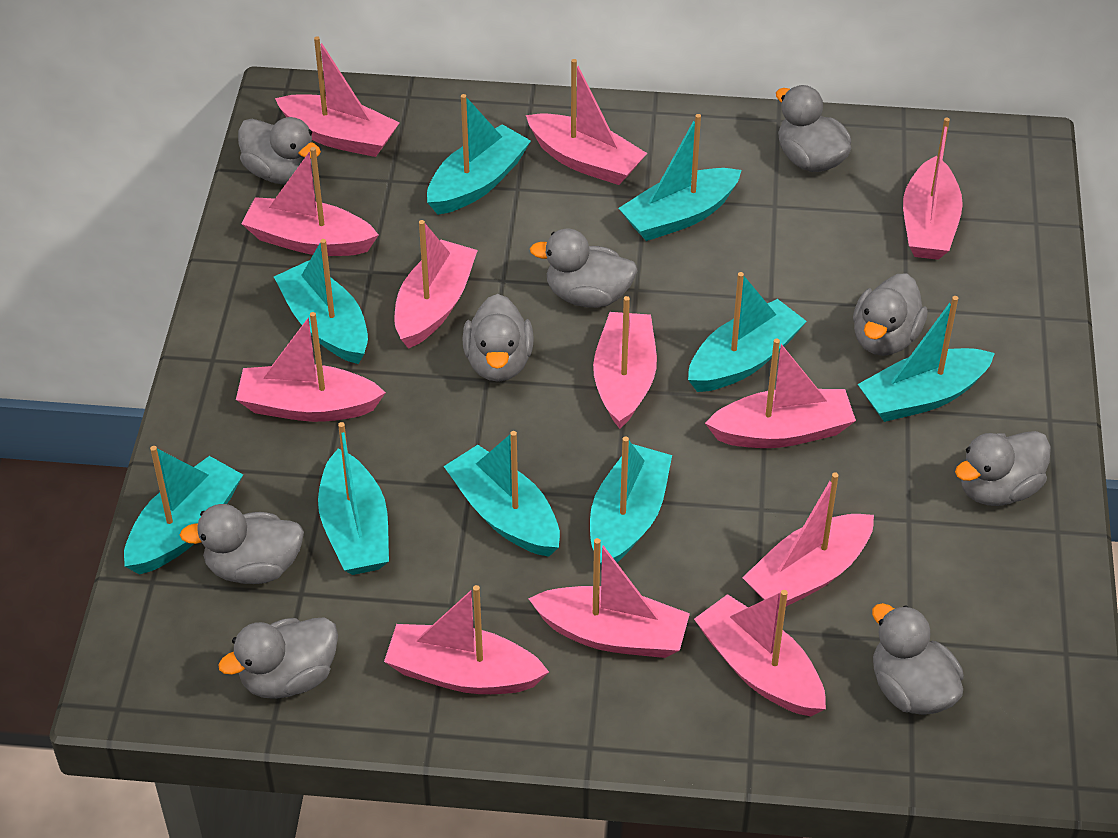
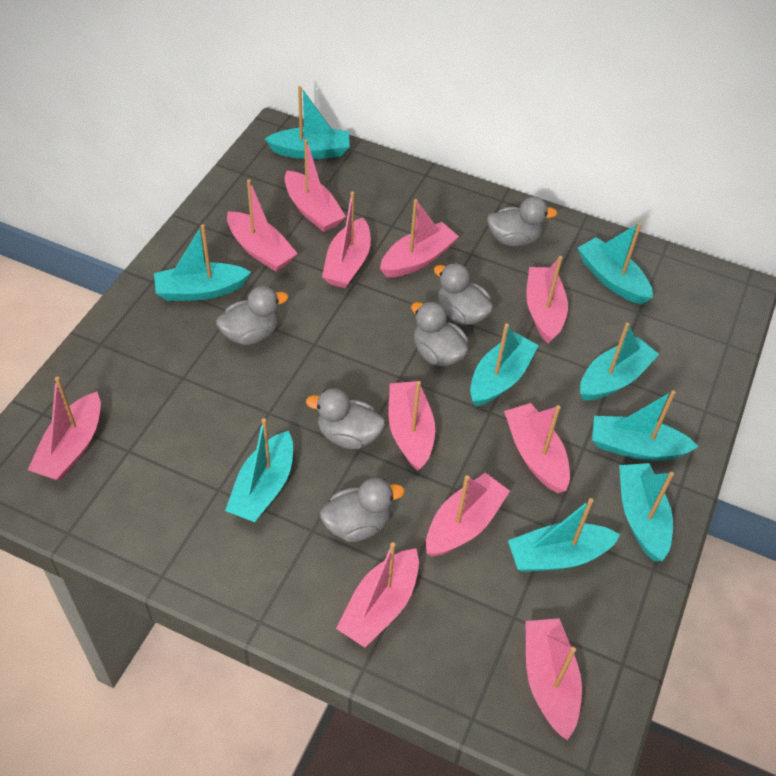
grey duck: [180,504,304,584] [218,617,338,699] [238,117,321,184] [462,294,534,382] [530,229,638,308] [776,85,851,172] [853,273,928,356] [872,603,964,715] [955,431,1051,506] = 9 -> [216,286,288,345] [306,388,385,449] [320,478,405,542] [411,301,469,366] [434,263,493,325] [487,197,558,247] = 6
pink boat: [236,312,386,422] [242,147,379,256] [275,36,400,157] [384,585,549,694] [394,220,478,349] [526,59,647,185] [528,538,690,658] [593,296,657,429] [694,590,826,716] [705,339,856,448] [742,472,874,606] [903,118,963,260] = 12 -> [28,377,101,481] [227,179,298,272] [285,139,346,232] [322,192,371,288] [336,542,419,647] [380,199,459,277] [389,381,435,471] [426,473,510,557] [504,403,570,493] [525,618,582,740] [526,256,568,344] = 11

